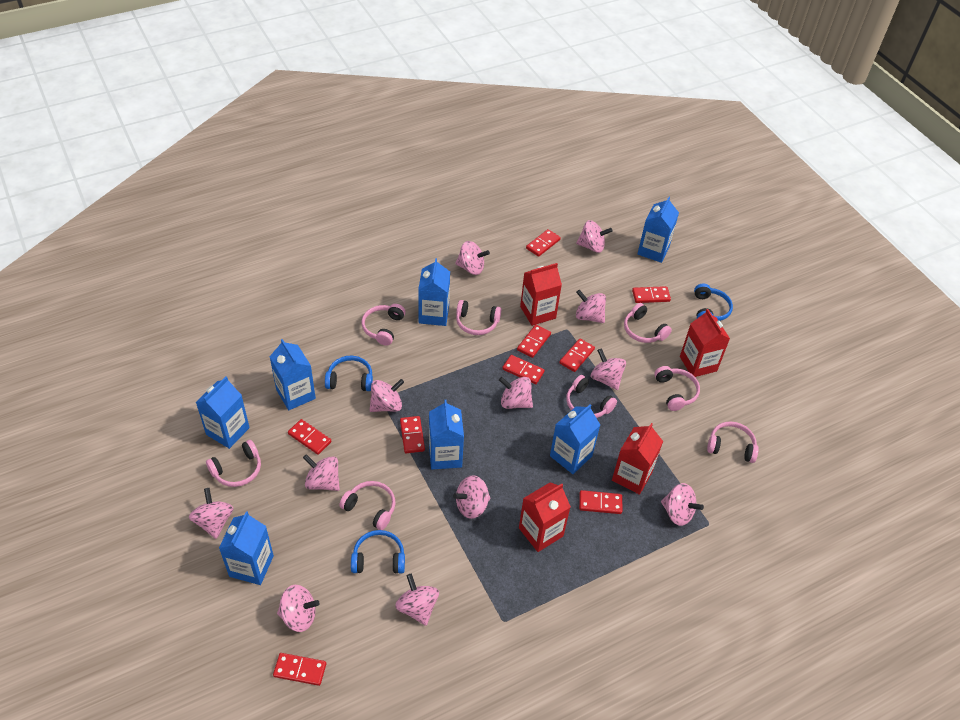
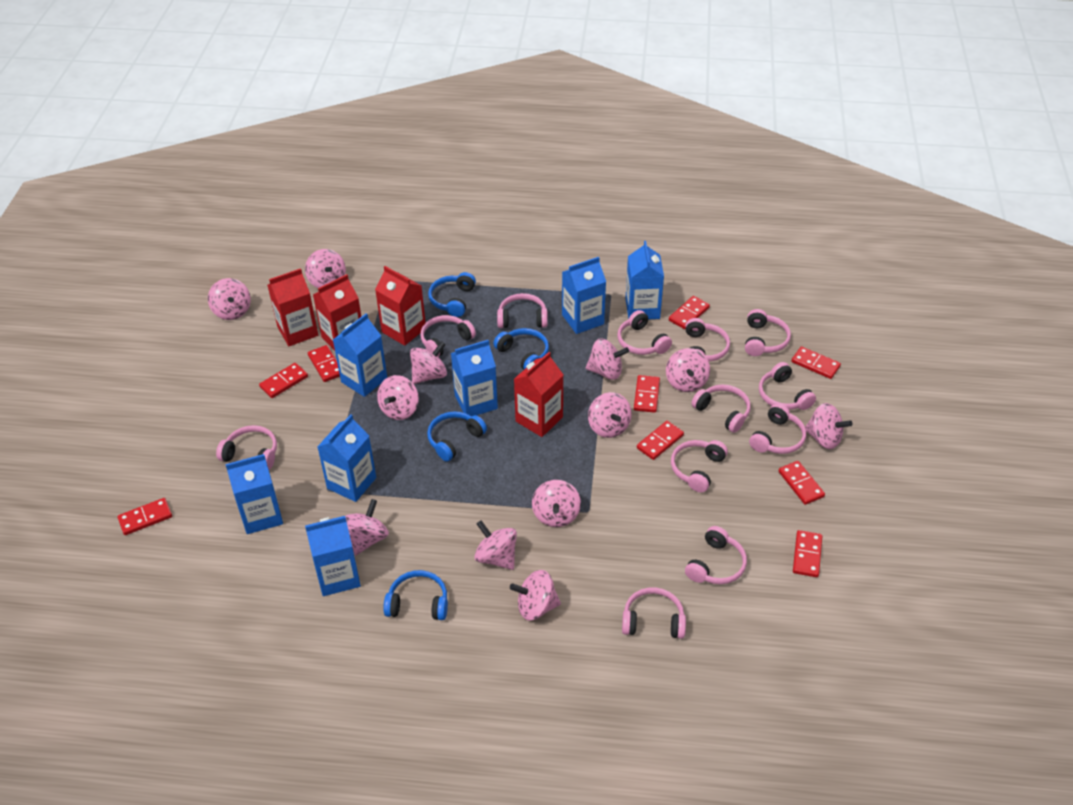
blue headphones: [325,356,373,391] [351,530,405,574] [694,283,733,321] = 3 -> [383,570,448,620] [427,411,487,462] [428,272,476,317] [494,328,549,370] = 4
pink headphones: [206,440,261,487] [339,481,395,530] [361,304,406,346] [456,300,501,335] [566,375,617,418] [624,303,672,343] [654,366,700,411] [707,421,759,463] = 8 -> [216,425,277,470] [420,315,476,357] [497,293,548,328] [617,310,672,355] [622,587,686,639] [671,440,728,492] [685,526,747,584] [686,318,730,361] [691,385,751,433] [745,309,791,356] [749,403,806,454] [759,362,816,410] = 12

